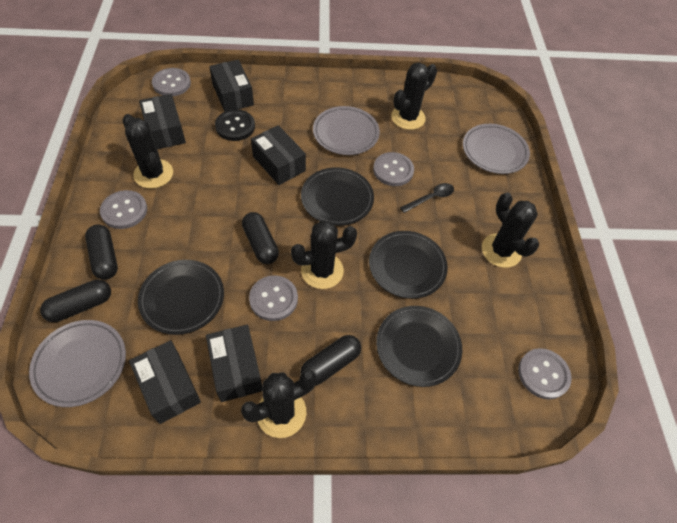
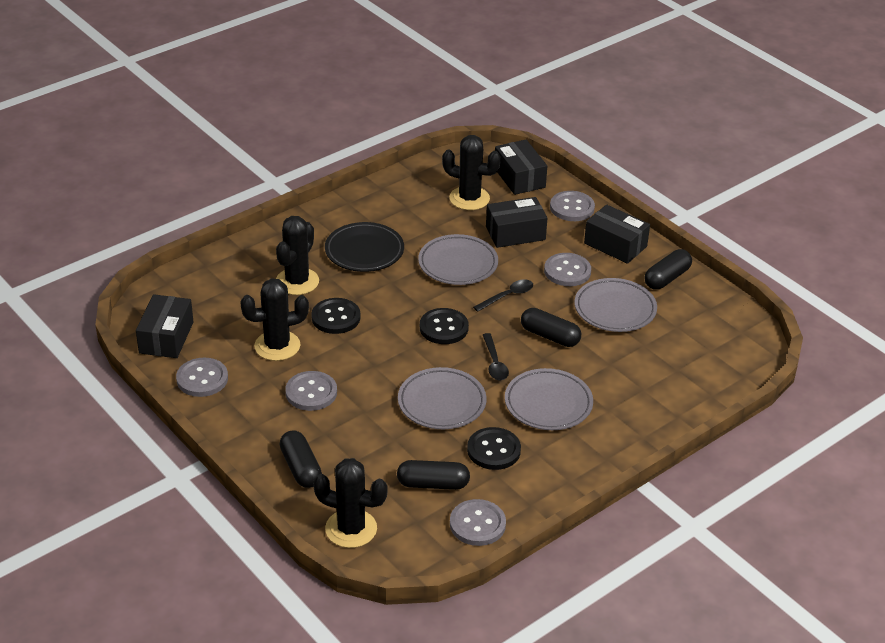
black box: [129,340,201,424] [139,94,186,149] [206,325,263,402] [209,60,254,112] [251,125,306,185] = 5 -> [136,294,194,358] [486,197,548,248] [495,140,547,195] [584,204,650,264] = 4
black button: [215,109,255,141] = 1 -> [311,298,361,334] [420,308,469,344] [467,427,521,470] = 3
black cactus: [123,114,173,189] [241,370,316,438] [291,220,357,289] [391,63,437,130] [482,192,539,268] = 5 -> [240,278,309,361] [276,216,319,295] [313,458,388,548] [442,135,501,210] = 4
black plate: [138,260,224,335] [301,167,374,226] [369,231,448,299] [376,306,462,387] = 4 -> [325,222,404,272] = 1
black spoon: [400,183,454,213] = 1 -> [473,279,533,312] [483,333,509,380] = 2
grey plate: [29,320,126,407] [313,106,380,155] [463,124,530,174] = 3 -> [398,367,487,429] [418,234,498,285] [505,368,593,430] [575,278,657,332] = 4

